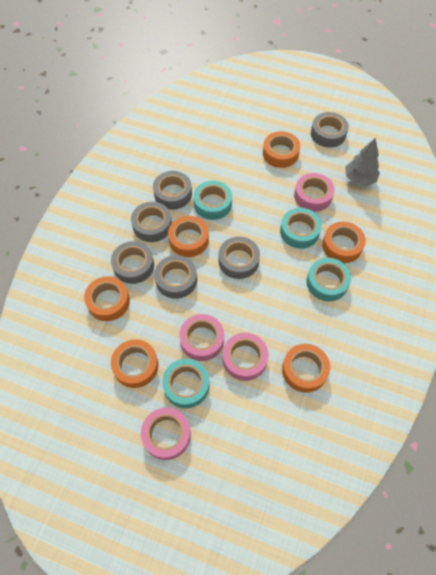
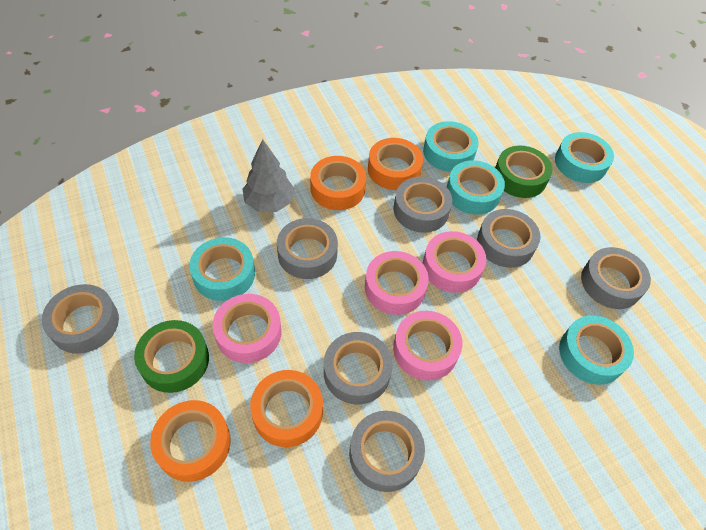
green tape: none = 0 -> [134,320,209,393] [495,146,552,198] = 2
grey tape: [111,241,154,284] [131,202,172,242] [153,171,192,210] [154,255,197,299] [219,237,260,279] [311,112,349,147] = 6 -> [42,284,119,354] [277,218,338,279] [324,332,393,405] [349,411,425,492] [394,177,452,233] [477,209,541,268] [581,247,651,309] = 7
orange tape: [84,276,130,321] [111,339,159,388] [168,216,209,257] [263,131,300,168] [282,344,330,393] [322,222,366,263] = 6 -> [150,400,231,482] [250,370,323,447] [310,156,366,210] [368,138,423,190] = 4
turquoise tape: [162,359,209,408] [193,181,232,220] [280,208,322,249] [306,258,351,301] = 4 -> [189,237,255,301] [423,121,479,172] [447,160,505,215] [555,132,614,183] [559,315,634,385] = 5

